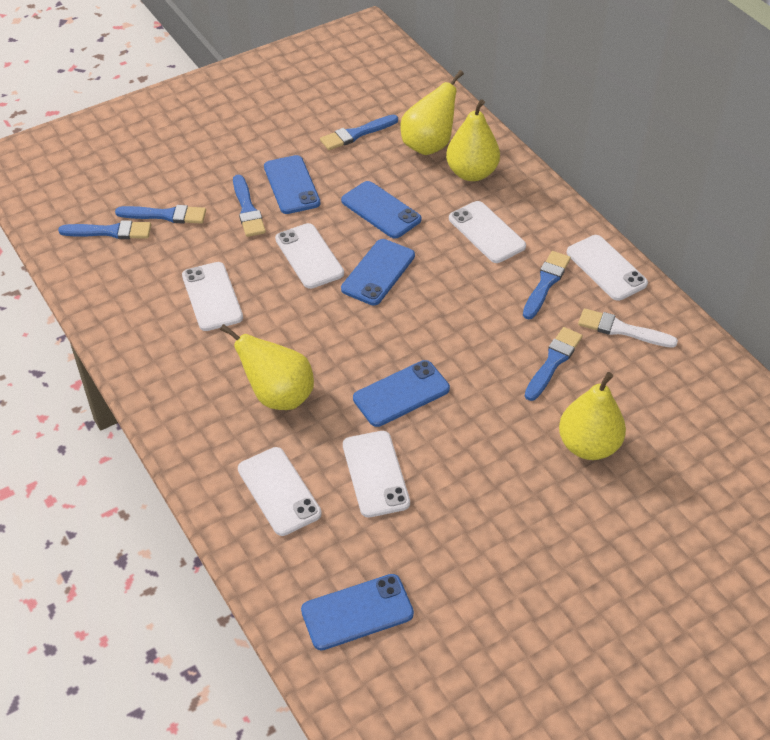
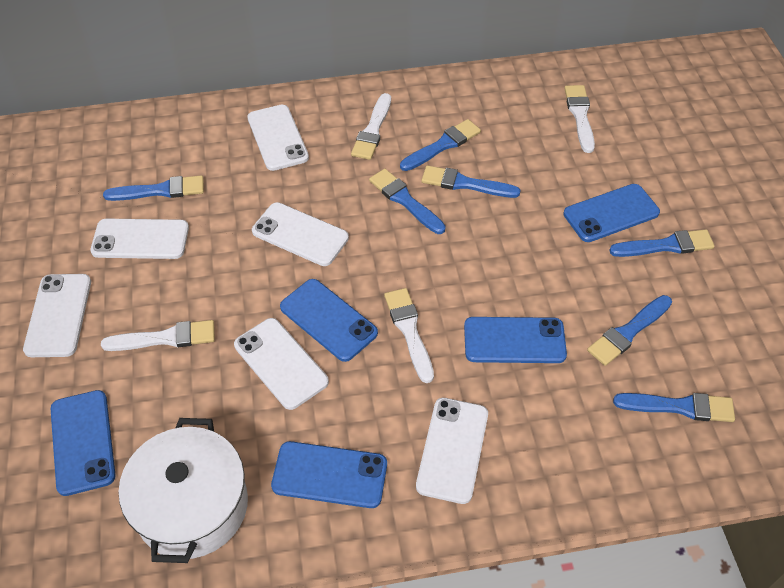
blue brush: [58,220,151,239] [115,205,206,224] [233,175,266,237] [320,115,398,150] [523,251,571,319] [525,327,583,401] = 6 -> [103,175,204,201] [369,169,446,234] [400,119,481,171] [421,165,521,198] [587,295,672,366] [609,229,715,257] [613,393,735,422] = 7
white brush: [578,308,678,348] = 1 -> [101,320,215,351] [351,93,391,160] [384,288,434,383] [564,85,595,153] = 4
white pot: none = 0 -> [119,418,248,563] = 1
yellow pear: [220,324,314,410] [401,70,464,155] [446,99,500,181] [559,372,626,460] = 4 -> none = 0

